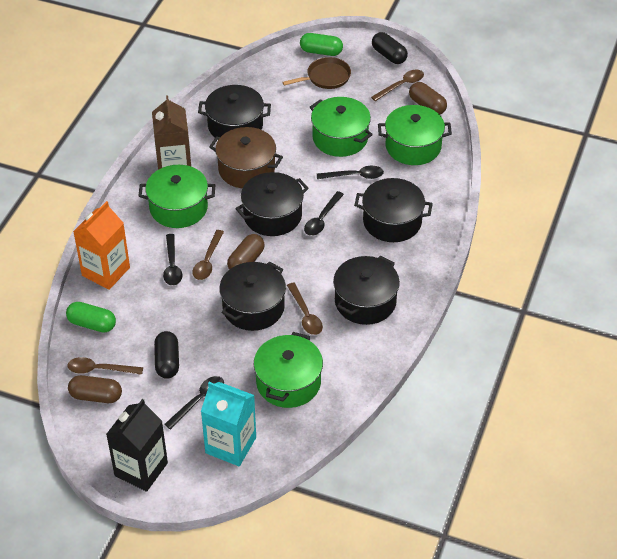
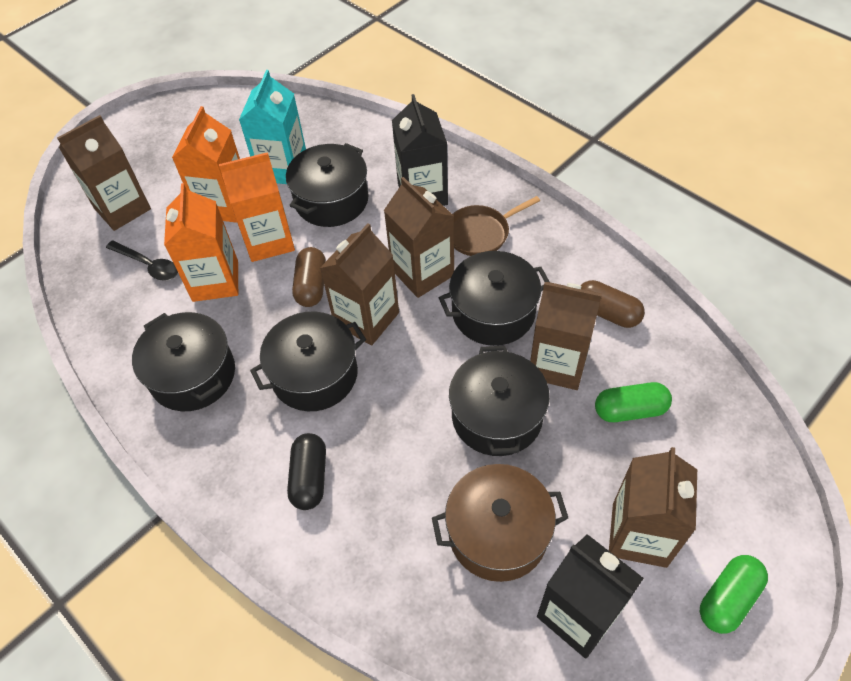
black capsule: [154,331,179,379] [372,32,408,64] = 2 -> [287,433,326,510] = 1
black carton: [106,399,168,492] = 1 -> [392,94,448,206] [537,534,644,659] = 2
black spoon: [163,234,182,286] [164,376,224,430] [304,191,344,236] [317,166,384,179] = 4 -> [106,240,178,281] = 1
brown capsule: [68,375,122,403] [227,234,265,270] [409,82,447,115] = 3 -> [292,247,326,307] [580,280,645,328] = 2
brown carton: [152,95,191,170] = 1 -> [57,115,151,231] [320,223,399,345] [384,177,454,298] [530,282,602,390] [609,447,697,568] = 5
brown spoon: [67,357,143,375] [192,230,224,280] [287,283,323,335] [371,70,424,101] = 4 -> none = 0
green pot: [138,165,215,228] [254,332,323,408] [310,97,373,157] [378,105,452,165] = 4 -> none = 0
orange carton: [73,201,130,290] = 1 -> [164,183,238,302] [172,106,240,223] [219,152,295,262] = 3

